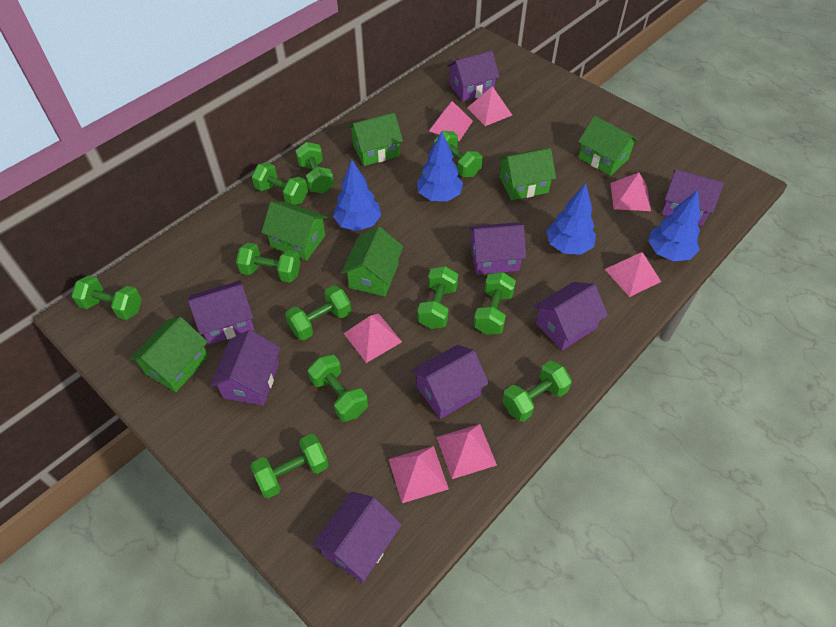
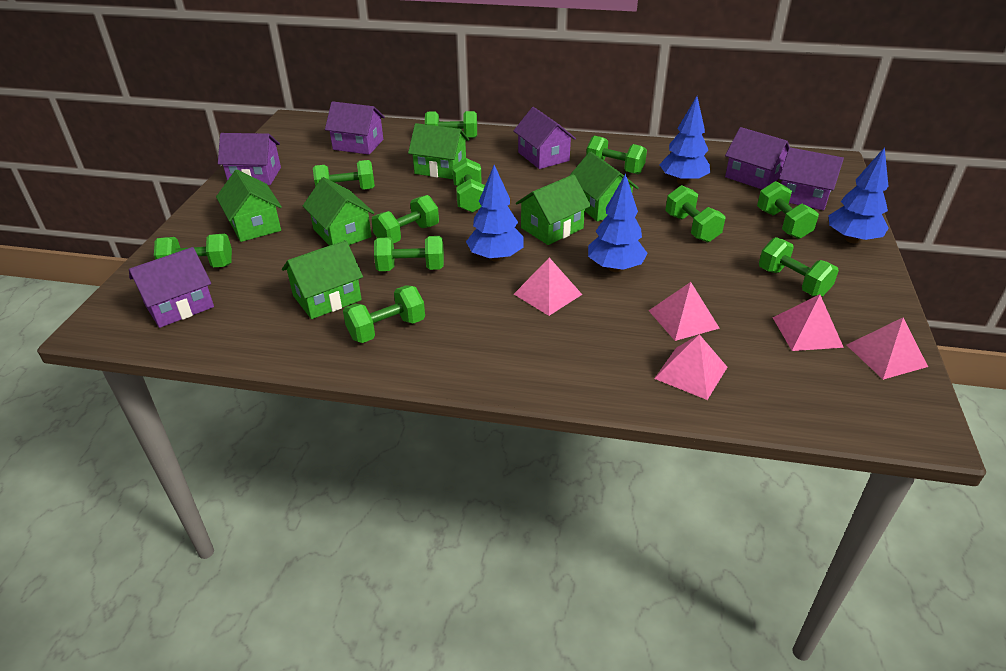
pink pyramid: [343,314,402,363] [389,446,449,503] [429,101,473,141] [437,424,497,479] [467,86,512,126] [605,252,661,297] [610,172,651,211] = 7 -> [514,258,582,316] [649,282,720,341] [654,334,727,400] [772,294,844,351] [847,318,928,380] = 5
purple house: [188,280,254,345] [210,330,280,405] [312,492,402,583] [411,345,489,419] [447,51,500,102] [469,222,526,275] [534,282,608,350] [661,169,724,226] = 8 -> [129,247,214,328] [218,133,281,185] [325,101,385,155] [513,107,576,169] [725,127,790,189] [779,147,844,210] = 6

